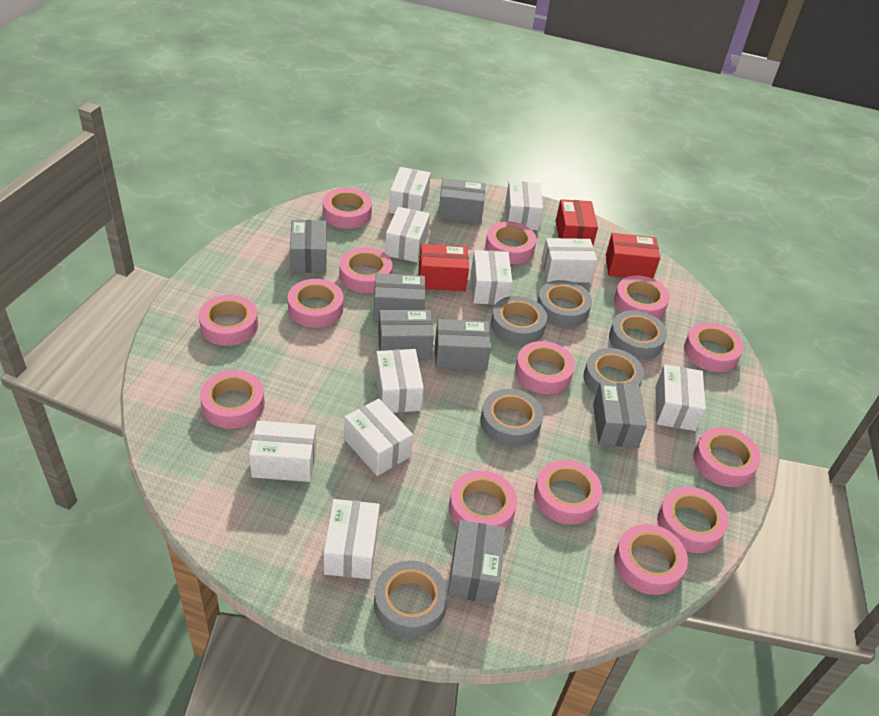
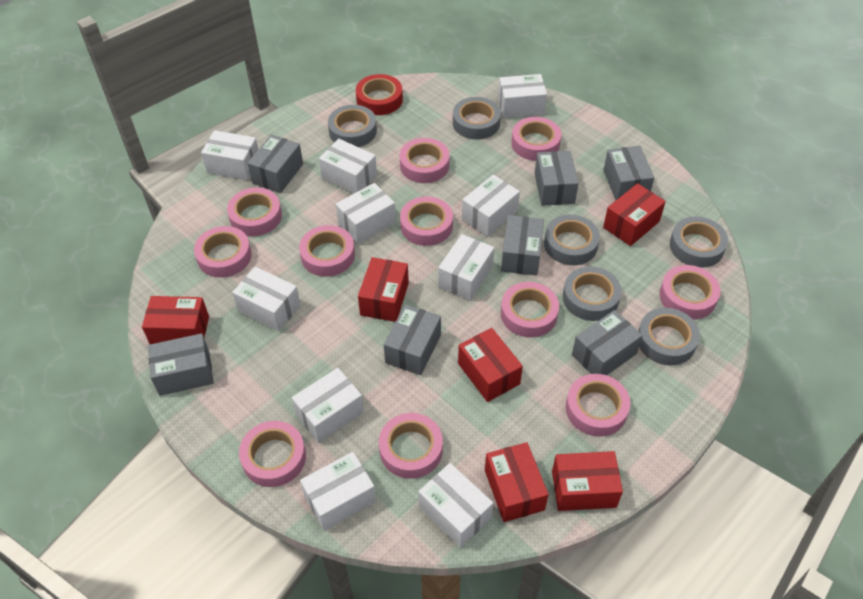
pink tape: [199,295,258,346] [200,370,265,428] [287,279,343,328] [323,188,372,229] [339,247,392,293] [449,471,517,530] [485,222,537,264] [515,341,575,394] [534,460,602,525] [614,276,670,319] [614,524,688,595] [657,487,729,553] [684,322,744,372] [693,427,761,487] = 14 -> [194,226,252,278] [227,188,282,236] [239,421,306,487] [299,225,355,277] [379,413,443,479] [400,138,450,183] [400,196,453,246] [501,282,559,338] [511,117,562,161] [566,374,630,437] [660,265,720,320] = 11
red box: [419,244,469,291] [556,199,598,245] [606,233,660,279] = 3 -> [142,296,209,344] [358,257,409,322] [458,328,523,402] [485,442,549,522] [552,451,623,511] [603,183,666,246] = 6
red tape: none = 0 -> [356,74,403,115] = 1

